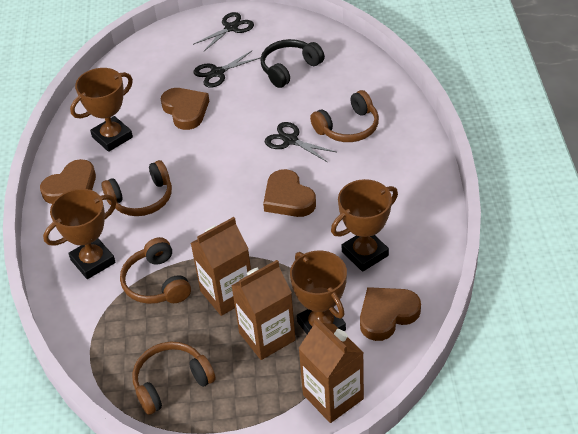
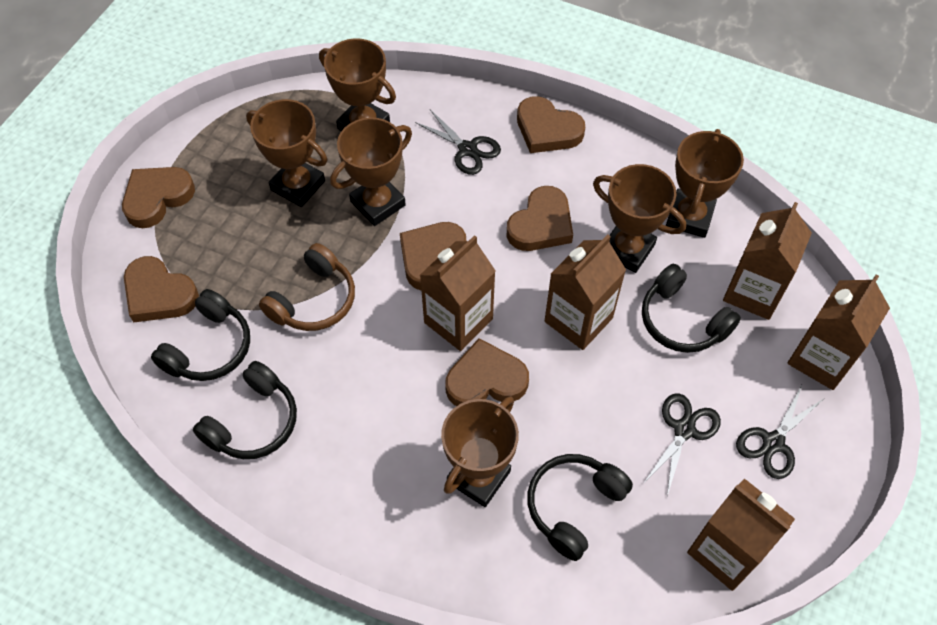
black headphones: [261,39,325,88] = 1 -> [151,289,250,381] [193,361,297,459] [527,454,633,561] [642,264,741,353] = 4
brown carton: [191,217,251,316] [231,260,296,360] [298,317,364,423] = 3 -> [420,235,495,351] [545,235,626,350] [687,478,795,591] [723,202,812,320] [787,274,890,390] = 5
brown headphones: [101,160,172,216] [120,237,191,304] [132,342,216,415] [310,90,379,142] = 4 -> [259,243,355,331] = 1
brown heart: [40,159,96,204] [161,88,209,130] [263,169,316,217] [360,287,421,341] = 4 -> [122,167,195,228] [124,256,199,322] [400,222,466,290] [445,338,529,406] [507,186,573,251] [517,96,585,153] = 6
brown trophy: [43,189,116,279] [70,68,133,152] [290,251,347,334] [331,179,398,272] = 4 -> [246,99,327,207] [319,38,396,131] [330,117,412,226] [441,396,519,507] [593,164,686,273] [666,129,744,238] = 6

